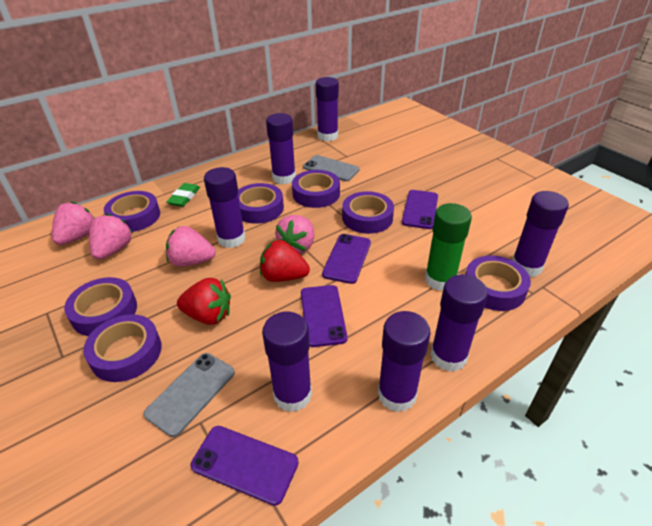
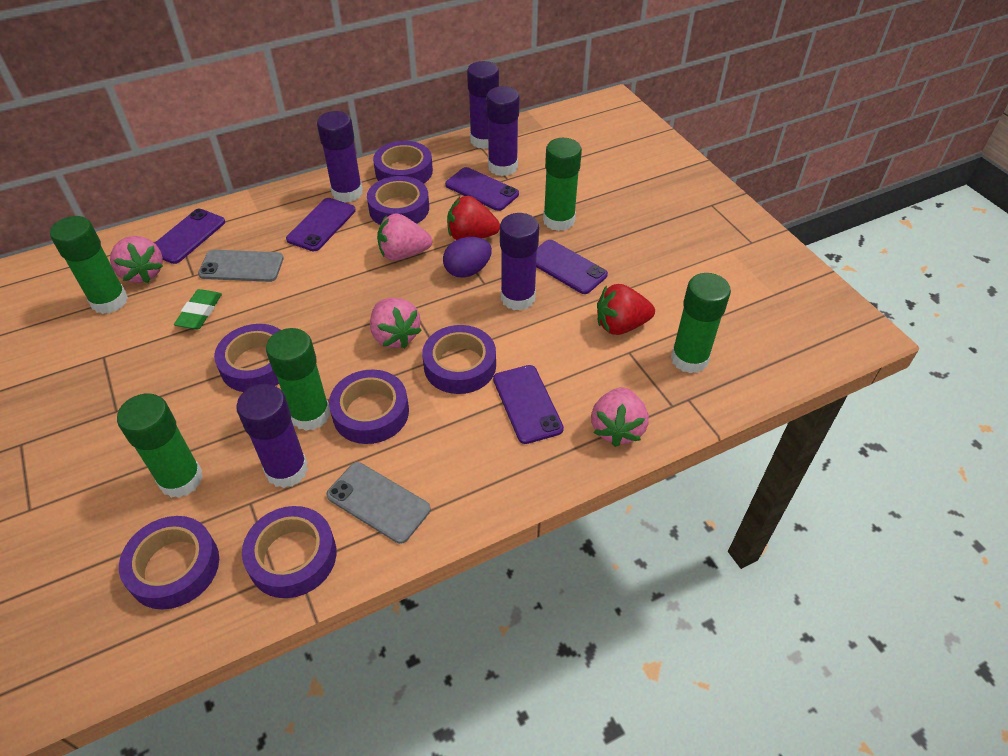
green glue stick: [425,203,472,291] = 1 -> [50,216,128,314] [117,393,203,498] [266,328,330,431] [543,138,582,231] [671,273,731,373] = 5
purple egg: none = 0 -> [443,237,492,278] = 1
purple glue stick: [204,167,246,248] [262,312,312,412] [266,113,296,184] [316,77,339,141] [378,311,431,412] [430,274,488,372] [512,191,569,277] = 7 -> [236,384,308,488] [317,111,363,202] [467,61,499,149] [486,86,519,176] [500,213,539,311] = 5
purple phone: [191,426,299,506] [301,285,347,347] [322,234,371,284] [402,190,438,229] = 4 -> [155,209,225,264] [286,198,356,251] [445,167,519,211] [493,365,564,444] [536,240,608,294] = 5

